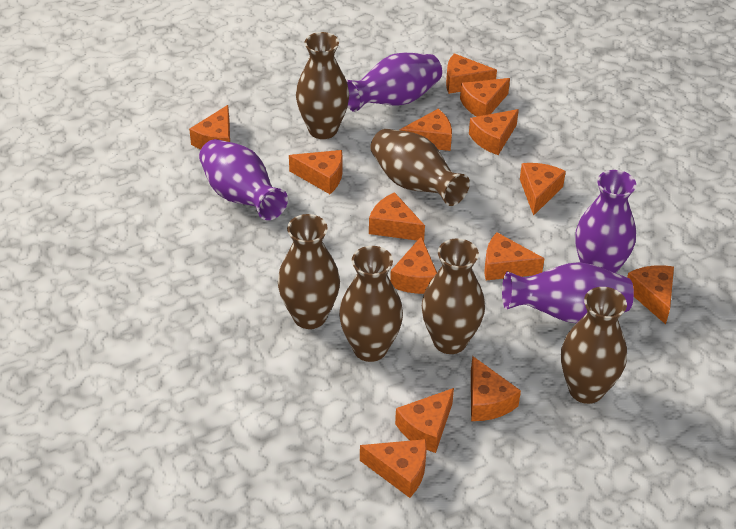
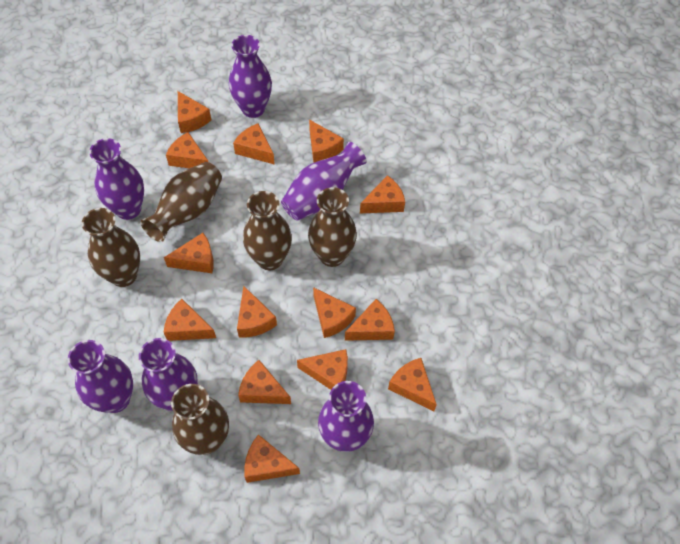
brown vase: [278,214,340,329] [296,32,349,139] [339,246,403,362] [370,129,470,206] [422,238,485,354] [561,287,627,404] = 6 -> [82,208,140,287] [141,162,222,242] [171,384,229,455] [243,191,292,270] [308,187,357,267] = 5
purple vase: [199,139,288,220] [346,53,442,112] [502,262,634,323] [576,170,636,273] = 4 -> [68,340,133,413] [89,138,144,220] [139,338,198,411] [229,35,272,118] [281,142,367,221] [318,381,374,452] = 6

